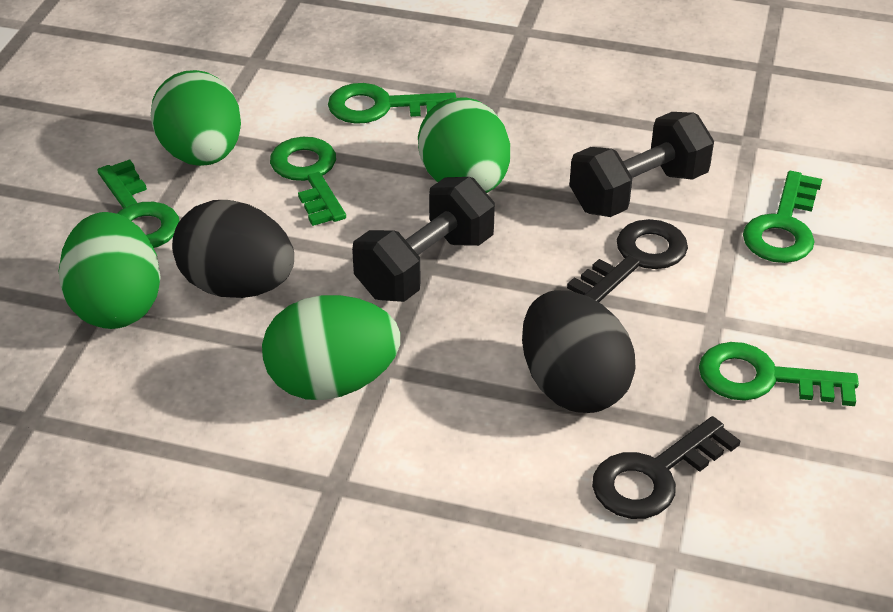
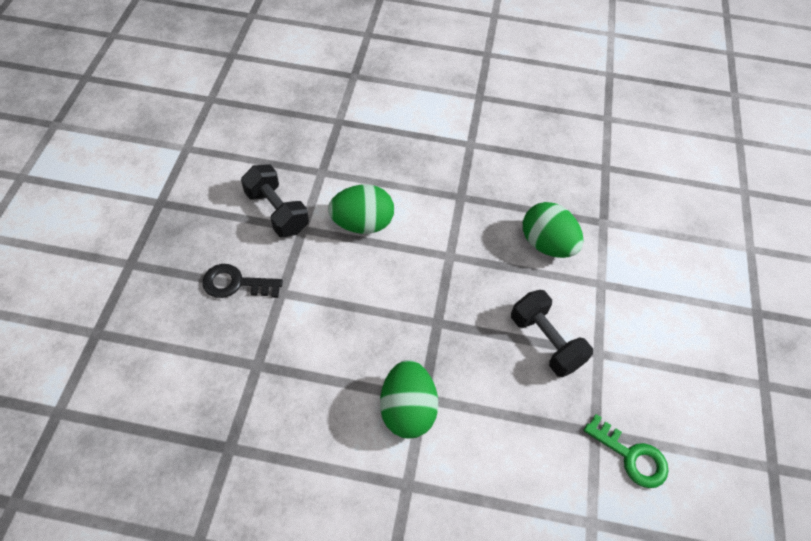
black egg: [172,200,294,298] [522,290,636,413] = 2 -> none = 0
black key: [567,219,688,302] [592,416,740,519] = 2 -> [203,264,283,298] = 1
green egg: [59,212,161,329] [151,70,241,166] [262,295,400,400] [418,98,510,193] = 4 -> [328,184,394,234] [380,360,438,438] [523,202,583,258] = 3
green key: [97,159,179,248] [270,137,346,226] [328,83,456,124] [699,342,859,406] [743,171,822,263] = 5 -> [583,414,669,488] = 1

